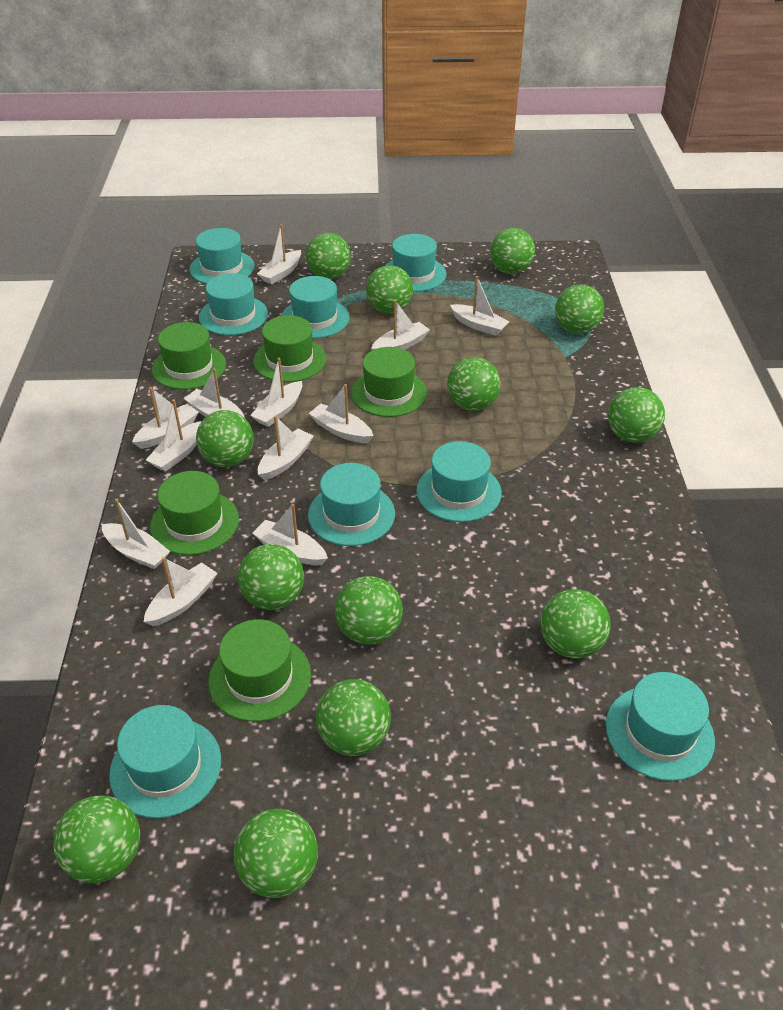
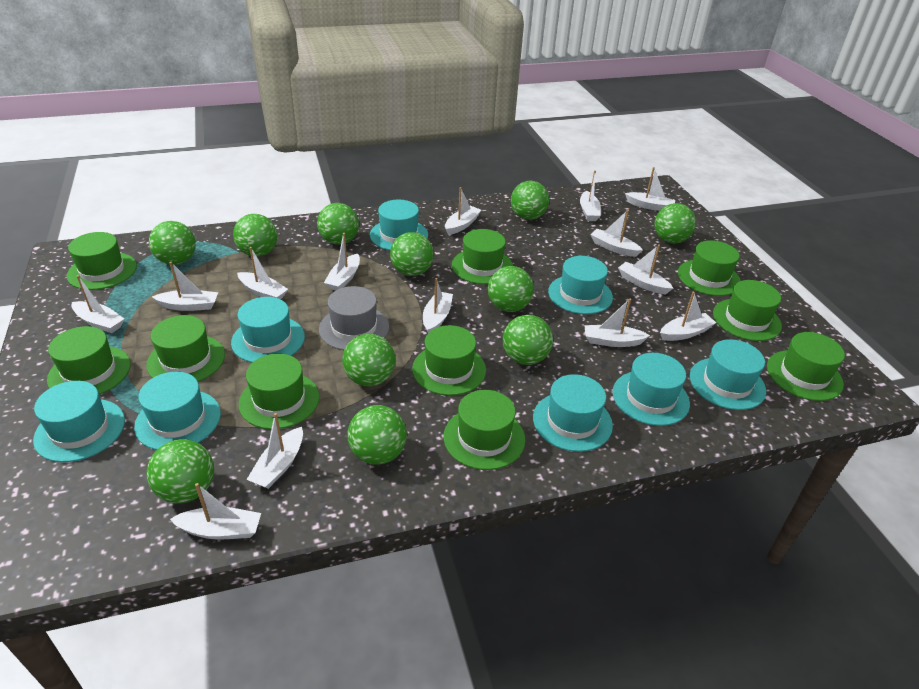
green ball: [53,796,140,883] [196,410,254,467] [233,809,318,898] [238,544,304,610] [306,233,351,279] [316,679,391,756] [335,576,403,645] [366,265,413,314] [447,357,501,411] [490,228,535,274] [540,589,610,659] [555,284,604,334] [608,387,665,443] = 13 -> [146,439,214,503] [149,221,196,265] [233,214,277,257] [317,203,359,245] [342,334,395,386] [347,405,407,465] [390,232,434,276] [488,266,534,312] [503,315,553,365] [511,181,549,220] [654,203,696,244] = 11
green hat: [150,471,239,555] [152,322,226,390] [208,619,311,722] [253,315,326,382] [351,347,427,417] = 5 -> [47,326,131,395] [67,232,137,290] [146,315,225,382] [239,354,319,429] [412,325,486,396] [443,390,525,470] [452,229,513,284] [678,240,741,296] [713,280,782,341] [767,332,845,401] = 10
grey hat: none = 0 -> [319,286,389,350] = 1
white boat: [102,499,170,569] [132,387,199,449] [144,557,217,626] [146,399,202,472] [184,368,245,418] [250,358,302,427] [252,504,328,566] [257,224,301,284] [258,415,313,480] [309,384,373,443] [371,300,430,350] [450,276,510,336] = 12 -> [72,275,124,333] [152,262,218,311] [170,483,261,539] [237,247,288,299] [246,413,303,489] [324,233,360,291] [423,278,453,333] [445,187,481,235] [580,170,601,221] [584,299,650,347] [590,210,643,257] [618,244,673,295] [625,167,675,211] [660,292,716,341] = 14

